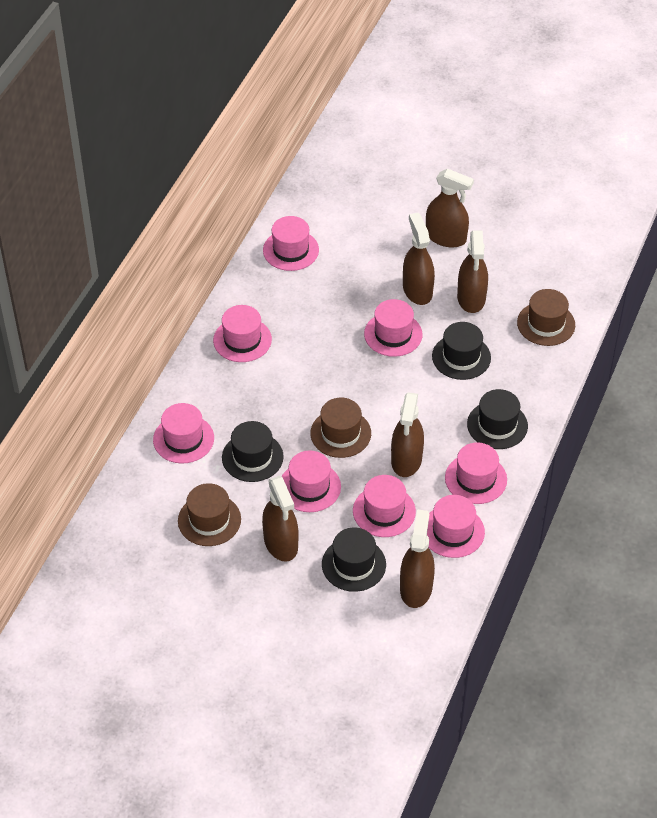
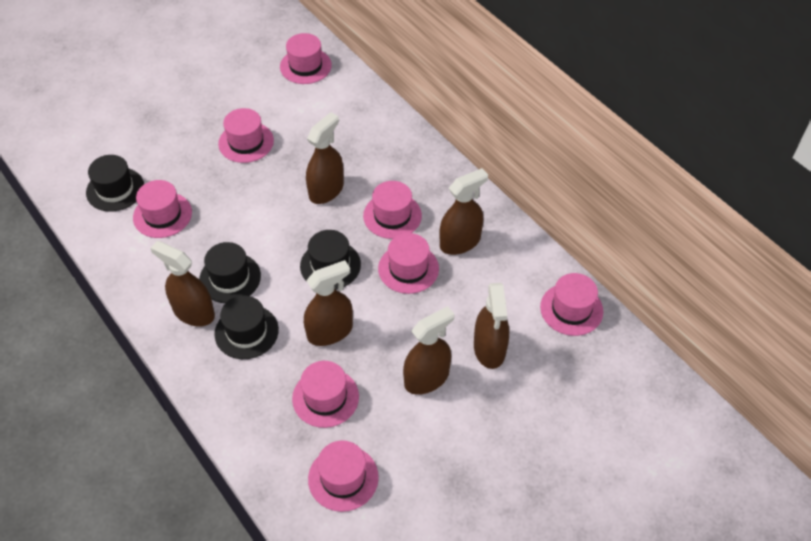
brown hat: [178,483,241,546] [310,398,371,458] [517,289,575,346] = 3 -> none = 0

